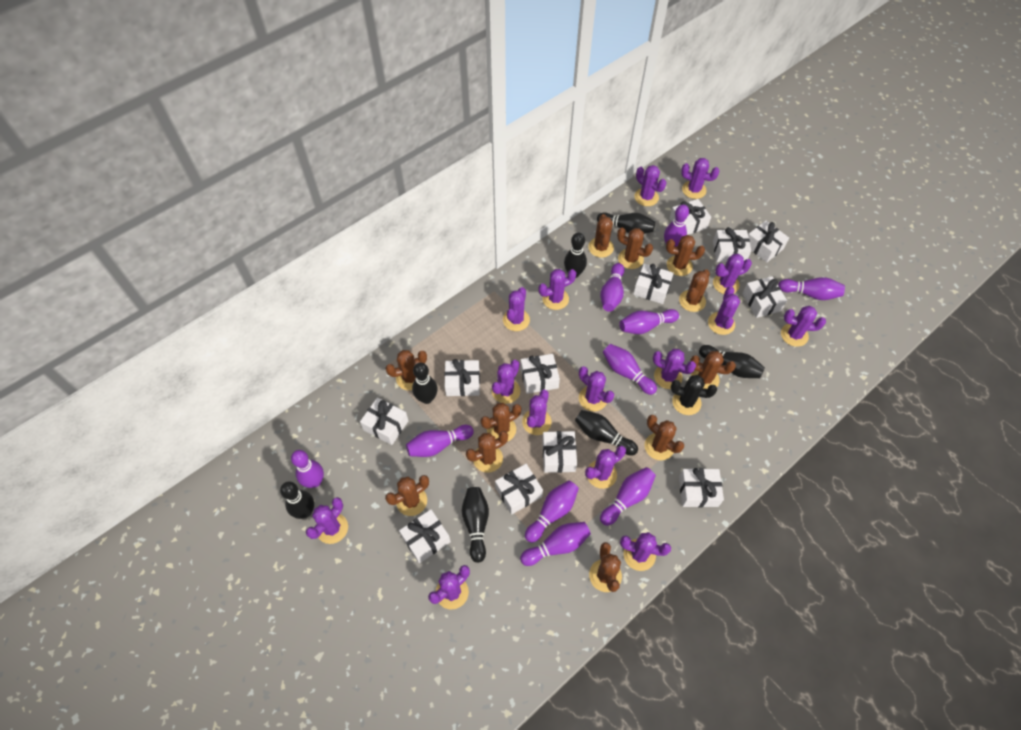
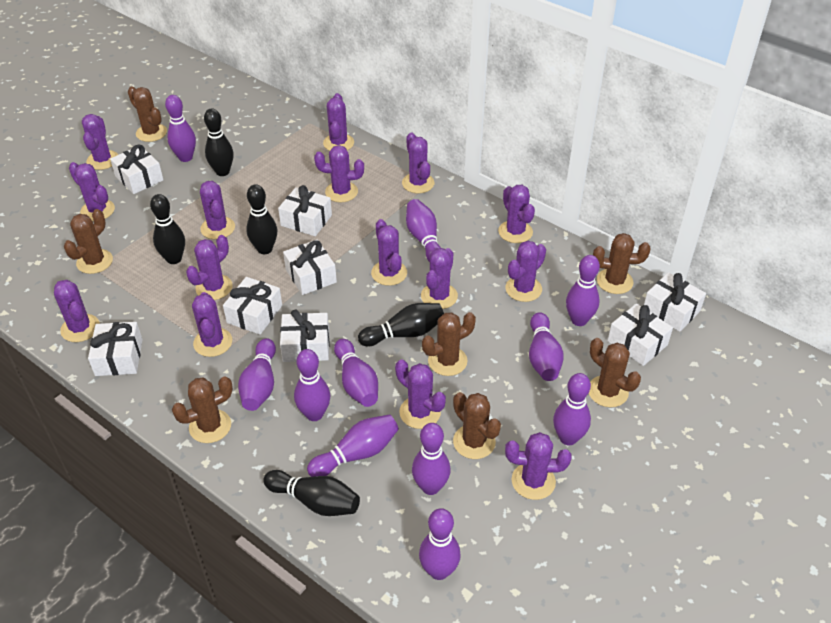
black bowling pin: [280,481,314,519] [412,362,438,404] [462,487,489,563] [564,233,587,278] [575,410,638,456] [597,212,655,234] [699,345,765,378] = 7 -> [150,194,185,264] [204,108,234,176] [246,184,277,254] [263,470,360,516] [358,303,444,347] = 5
black cactus: [671,375,717,415] = 1 -> none = 0
brown cactus: [385,350,427,390] [385,475,429,516] [466,431,508,473] [481,403,521,442] [588,214,614,258] [589,542,622,592] [617,228,653,269] [645,415,684,460] [666,235,705,276] [679,269,710,312] [690,351,736,389] = 11 -> [64,209,113,274] [128,86,167,142] [172,376,233,443] [422,312,476,376] [453,392,501,459] [589,338,641,407] [593,233,651,294] = 7
purple bowling pin: [291,450,324,488] [406,425,474,457] [520,522,591,566] [525,480,579,543] [600,263,624,312] [600,467,656,526] [603,344,657,395] [619,309,679,334] [664,205,689,247] [778,277,845,300] = 10 -> [165,95,196,162] [238,338,276,411] [294,349,330,421] [307,414,399,477] [334,339,378,407] [406,199,441,262] [412,423,451,495] [419,508,461,580] [529,312,564,381] [553,373,591,445] [566,255,600,326] = 11
white gift: [360,397,408,445] [399,509,451,563] [444,359,480,396] [495,464,543,515] [520,354,560,394] [542,431,577,473] [633,264,674,304] [669,199,711,235] [679,468,724,507] [713,227,751,262] [742,276,787,318] [748,221,789,262] = 12 -> [88,322,143,376] [110,145,163,194] [223,277,282,335] [278,185,332,236] [280,309,330,362] [283,240,337,295] [608,304,673,366] [644,272,706,332] = 8

